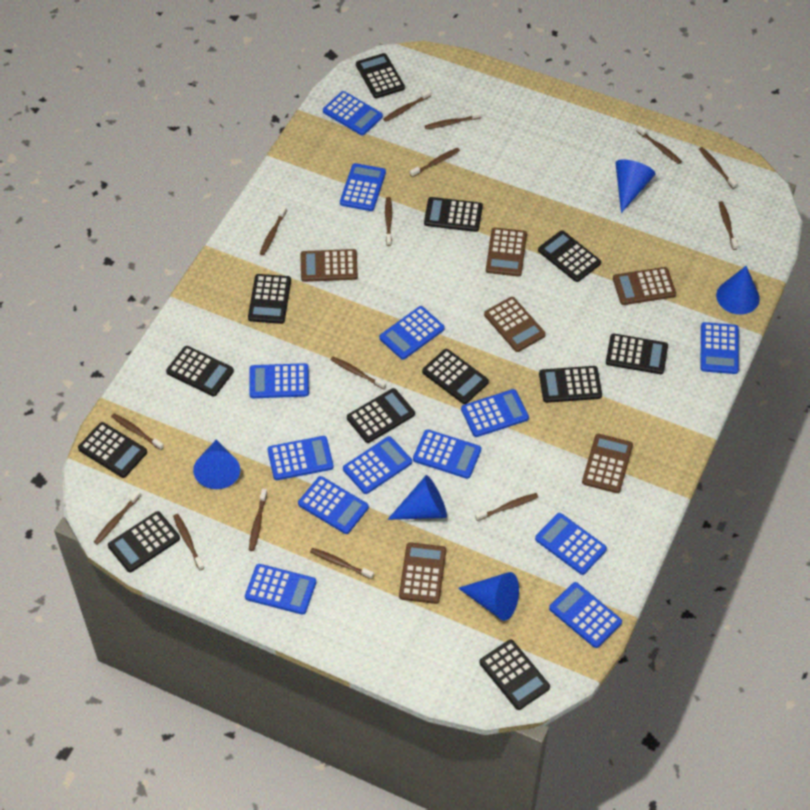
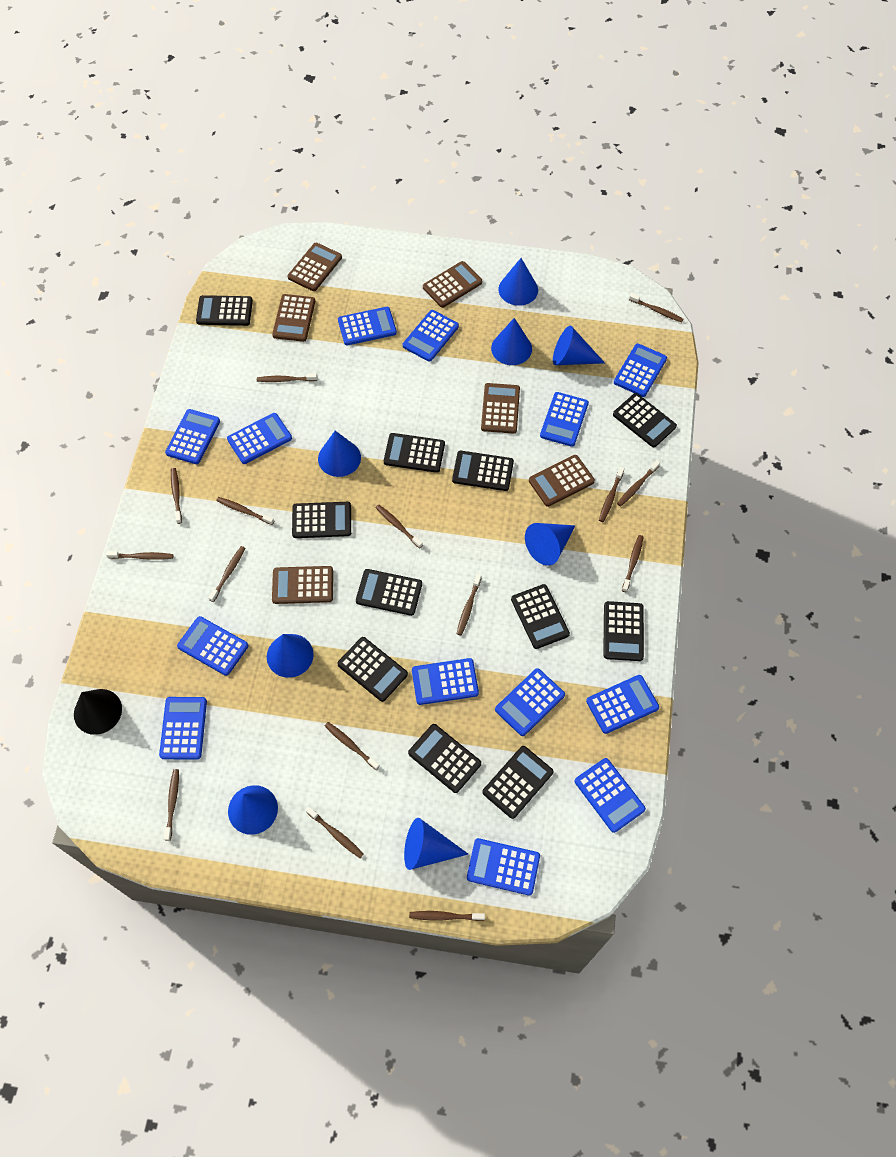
black calculator: [78,422,147,478] [108,511,180,572] [166,346,234,396] [248,274,291,324] [347,388,415,443] [356,53,405,99] [422,349,489,404] [424,197,483,232] [479,640,550,710] [538,231,601,282] [539,366,602,403] [606,334,668,374] = 12 -> [196,295,253,326] [292,502,351,538] [337,637,408,702] [356,569,422,616] [384,433,445,473] [408,724,481,793] [452,451,514,491] [482,746,554,819] [511,584,570,649] [603,601,644,661] [613,393,677,447] = 11
black cone: none = 0 -> [74,689,122,735] = 1
blue cone: [193,440,240,489] [387,475,447,520] [458,572,519,621] [615,160,656,213] [716,266,760,314] = 5 -> [228,785,278,835] [267,634,314,678] [318,431,361,477] [404,818,468,870] [491,318,532,365] [498,258,538,306] [525,523,575,566] [553,326,605,365] = 8

